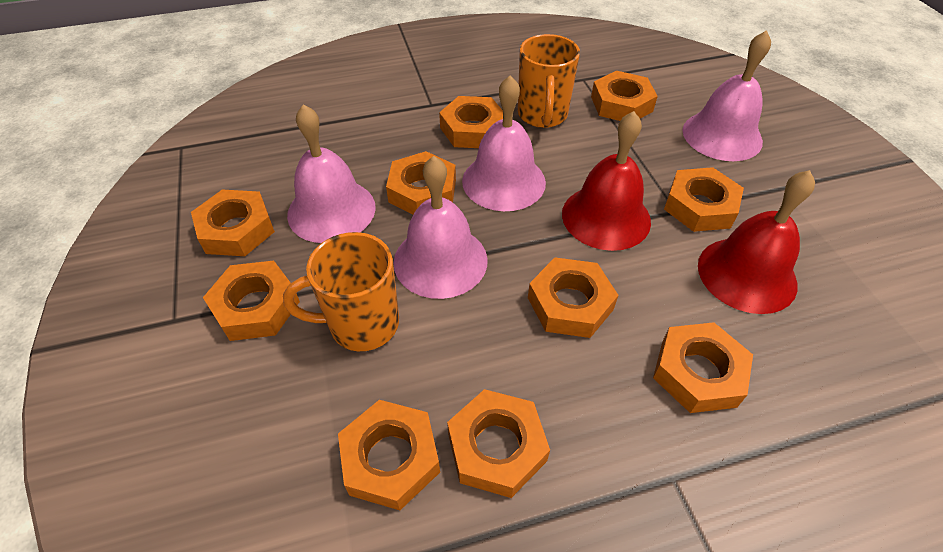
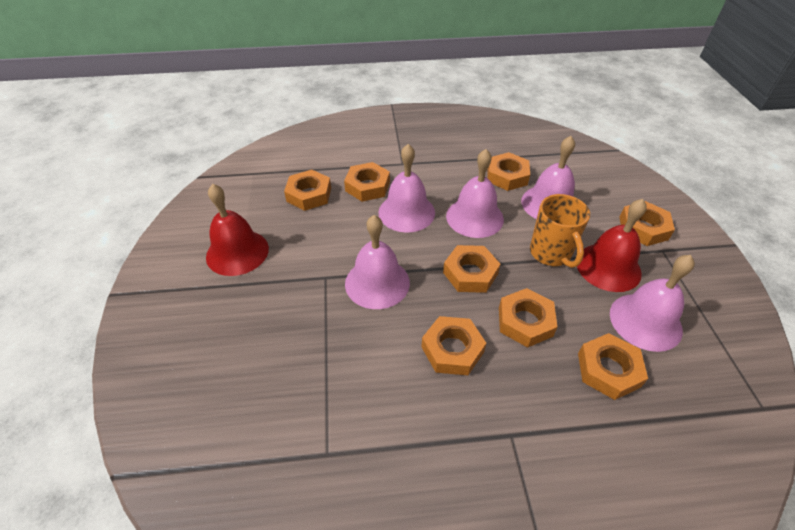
orange mug: [283,232,399,351] [518,34,580,128] = 2 -> [530,194,590,268] = 1
orange nut: [191,190,275,256] [203,261,300,341] [338,400,440,510] [386,151,456,215] [439,96,503,148] [447,389,550,498] [528,258,619,338] [591,71,658,121] [653,322,753,413] [664,167,744,232] = 10 -> [284,170,331,211] [344,162,390,202] [421,316,486,375] [443,245,500,293] [487,152,530,191] [499,288,558,348] [578,333,648,400] [620,201,675,246] = 8
pink bell: [287,104,376,243] [394,156,488,299] [462,75,546,211] [682,30,771,161] = 4 -> [345,215,410,309] [378,144,435,233] [446,149,504,238] [521,136,575,219] [610,255,695,352] = 5

